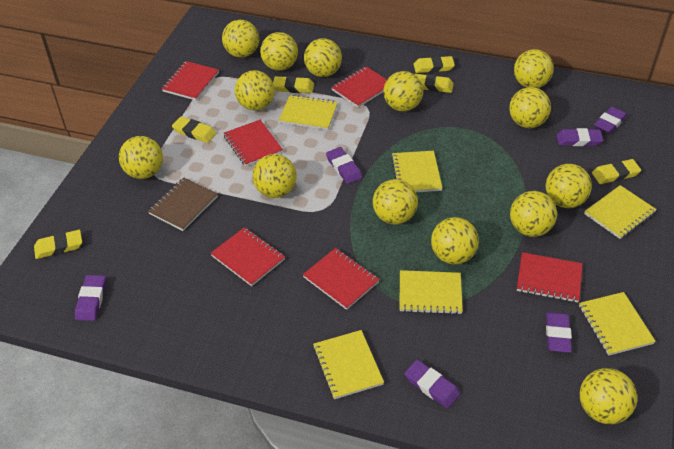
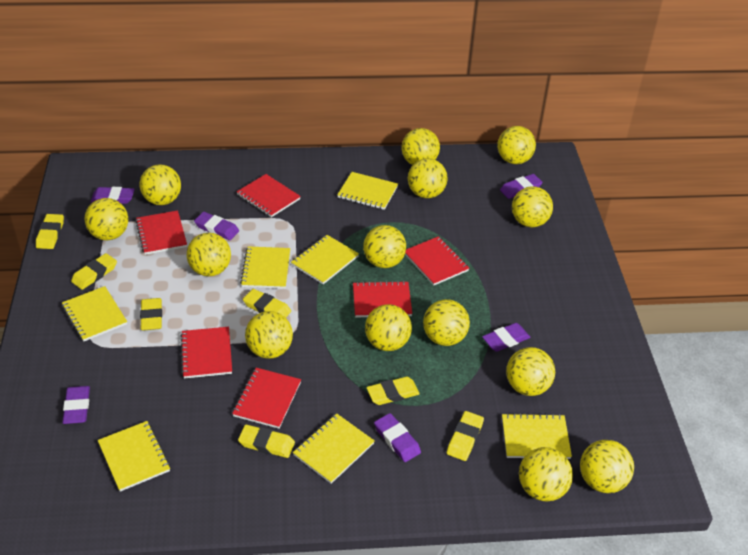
brown notebook: [148,178,218,231] = 1 -> none = 0
yellow eraser: [34,230,82,259] [172,117,217,143] [273,76,314,93] [414,56,455,73] [415,74,454,93] [592,159,641,184] = 6 -> [36,214,64,249] [71,253,117,290] [140,298,162,331] [238,425,295,458] [243,289,291,318] [366,377,420,405] [447,411,484,461] = 7
yellow notebook: [279,95,338,130] [313,330,384,399] [391,151,442,192] [399,270,463,315] [579,292,656,356] [584,185,657,239] = 6 -> [62,286,127,341] [98,421,170,492] [240,246,290,289] [291,235,359,284] [293,414,375,484] [337,172,398,210] [502,413,572,459] = 7

